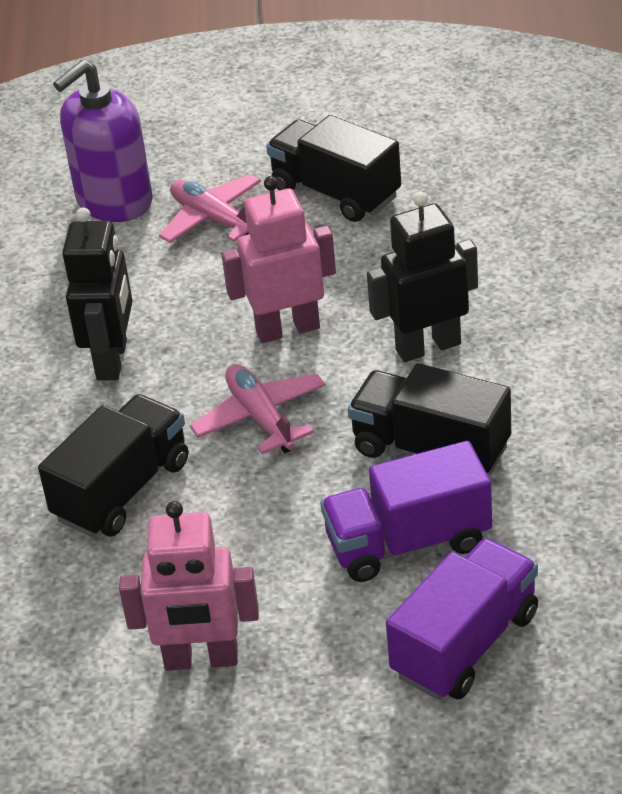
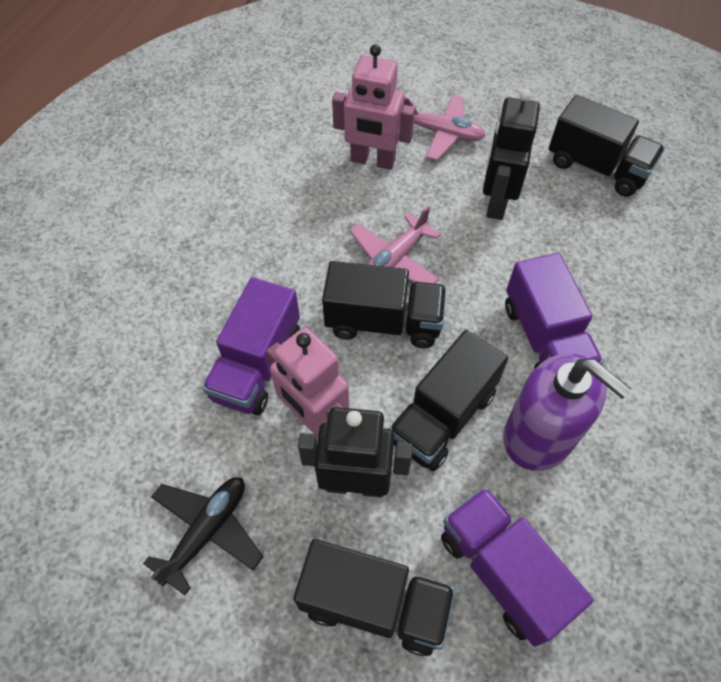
black plane: none = 0 -> [143,477,264,595] = 1
black truck: [38,394,188,537] [266,115,401,222] [348,363,511,475] = 3 -> [293,539,455,656] [322,261,446,348] [389,330,508,471] [549,95,665,197] = 4
purple truck: [320,441,492,582] [386,538,538,700] = 2 -> [202,277,300,415] [441,487,593,647] [505,253,603,369] = 3

